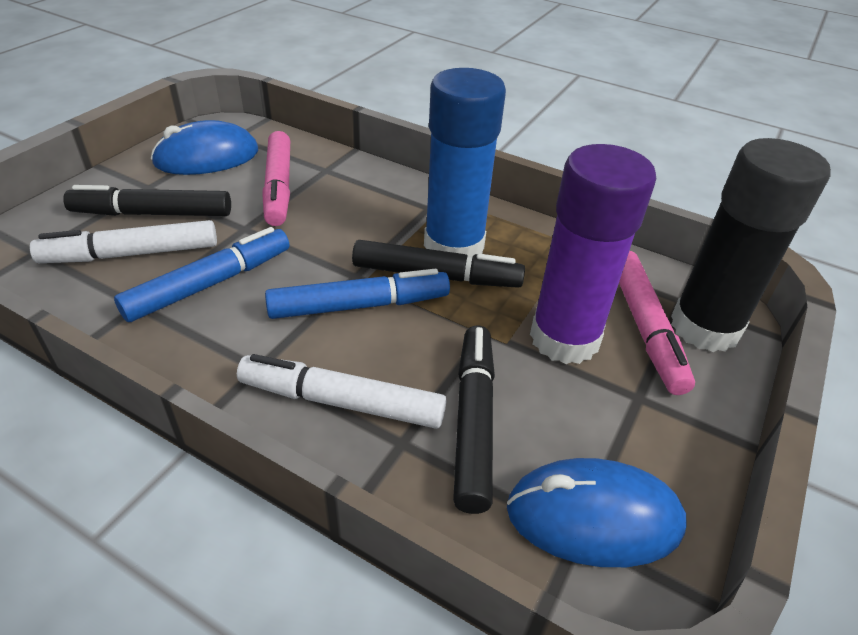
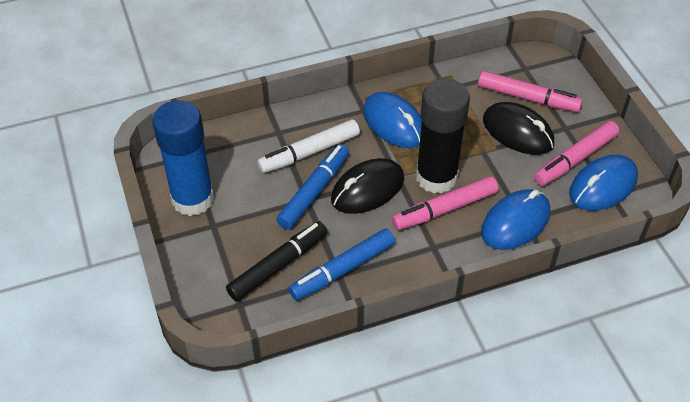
black marker: [63,185,231,216] [352,240,525,288] [453,325,495,514] = 3 -> [226,221,327,301] = 1
black mouse: none = 0 -> [331,158,404,214] [483,102,554,155] = 2
blue mouse: [151,120,258,175] [507,458,686,567] = 2 -> [363,92,422,148] [481,189,550,250] [569,155,638,211] = 3
pink marker: [262,131,290,226] [619,251,695,395] = 2 -> [392,176,498,230] [478,71,583,112] [534,121,619,186] = 3
purple glue stick: [530,144,656,364] = 1 -> none = 0
white marker: [30,220,217,263] [237,354,446,429] = 2 -> [257,119,360,173] = 1

